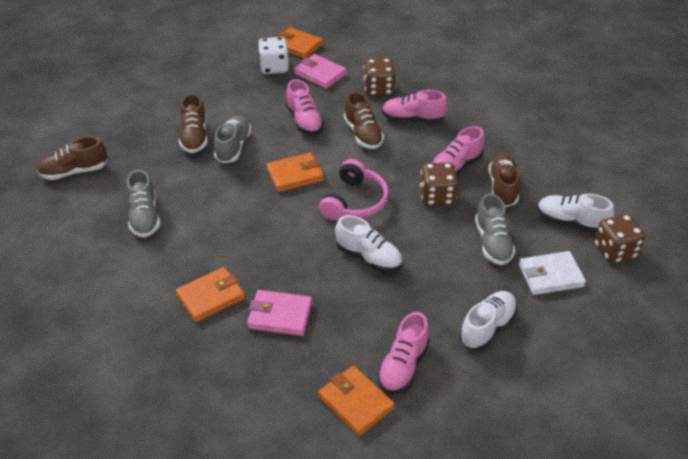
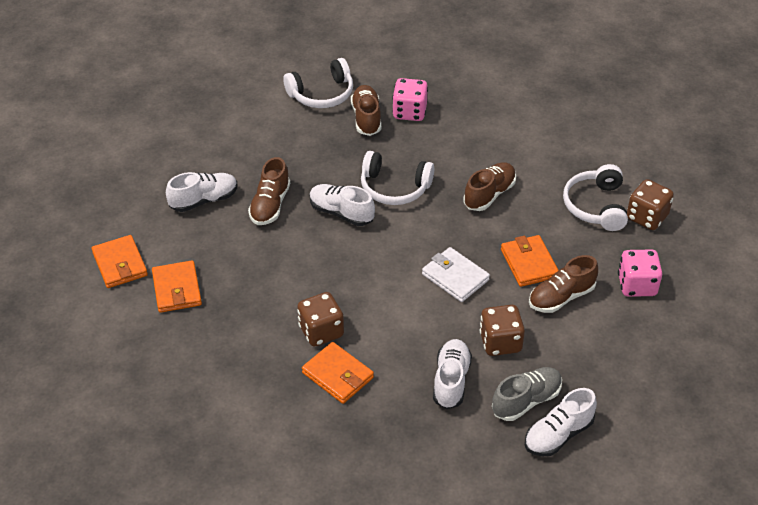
grey shoe: [127,170,160,238] [214,115,251,163] [475,194,515,265] = 3 -> [492,367,562,421] = 1
pink dice: none = 0 -> [392,78,428,121] [618,249,662,297] = 2
pink headphones: [319,159,389,221] = 1 -> none = 0
pink shoe: [286,79,324,135] [377,312,430,394] [382,90,448,123] [432,126,485,175] = 4 -> none = 0
pink wallet: [247,290,312,336] [294,54,347,89] = 2 -> none = 0
white dice: [258,37,289,74] = 1 -> none = 0
white headphones: none = 0 -> [283,58,353,108] [361,151,434,205] [563,164,628,231] = 3
white shoe: [335,215,403,272] [459,291,517,350] [537,194,614,233] = 3 -> [166,172,237,212] [310,184,375,226] [433,339,472,409] [525,388,597,456] = 4

